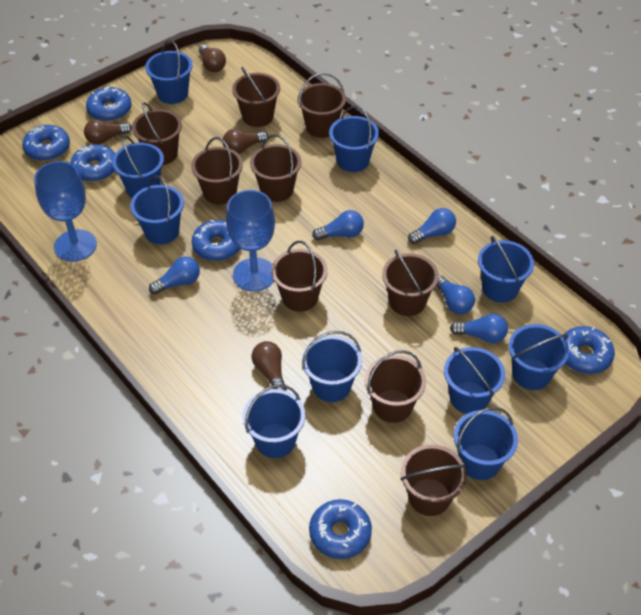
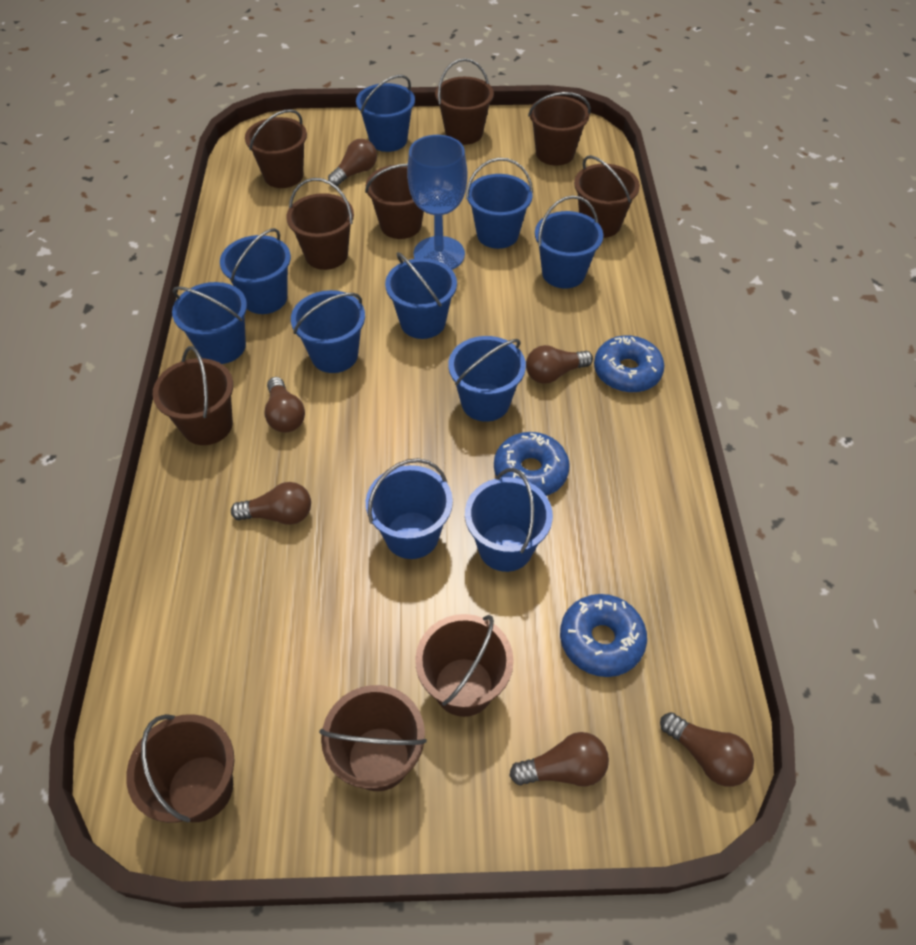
blue donut: [22,125,70,161] [70,144,115,182] [86,86,132,122] [192,220,240,261] [309,499,372,559] [565,326,615,374] = 6 -> [494,432,570,496] [560,594,647,677] [594,335,664,393] = 3
blue goblet: [34,161,97,262] [226,190,275,291] = 2 -> [407,135,468,269] = 1
blue light bulb: [149,256,200,295] [312,210,364,240] [408,208,456,244] [436,275,475,314] [450,314,508,343] = 5 -> none = 0
brown bucket: [132,102,182,165] [191,137,243,205] [232,67,280,127] [250,134,301,202] [271,241,328,312] [298,73,346,138] [365,350,426,423] [382,250,439,316] [400,444,467,516] = 9 -> [126,714,234,823] [153,346,233,445] [245,109,307,188] [286,178,354,270] [319,685,427,791] [365,164,424,239] [415,614,514,717] [435,58,494,145] [528,92,591,166] [574,155,640,238] = 10
brown light bulb: [84,119,132,144] [199,44,226,72] [223,129,268,154] [252,341,287,391] = 4 -> [231,482,311,525] [264,377,305,432] [328,139,377,186] [509,732,609,786] [526,345,593,384] [660,712,754,787] = 6

